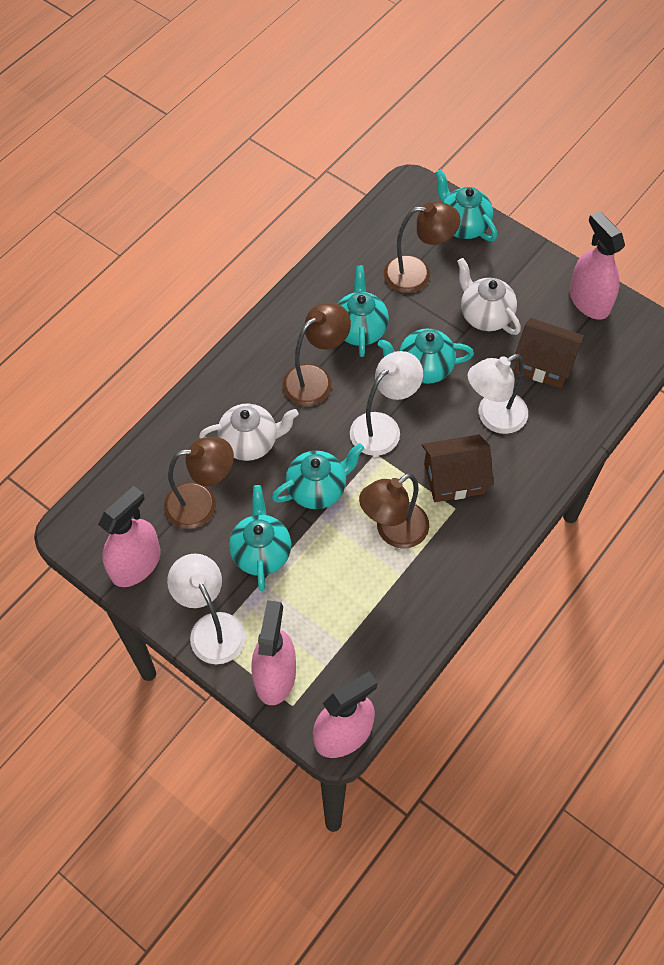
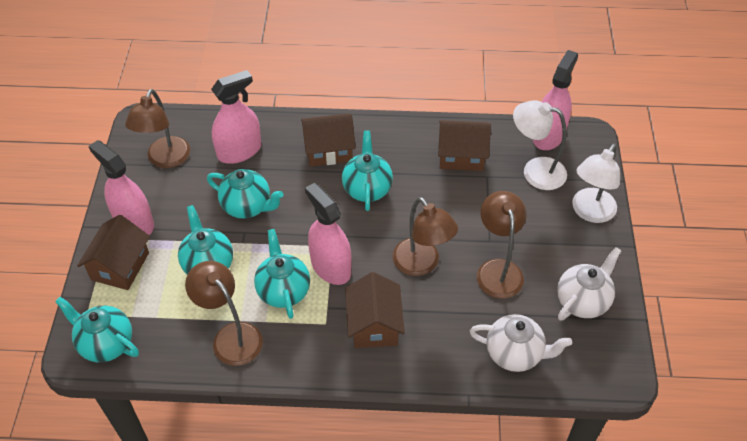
brown house: [422,435,494,502] [513,318,584,388] = 2 -> [77,215,150,290] [301,113,356,167] [345,272,405,348] [438,120,491,171] = 4
white lamp: [167,554,245,664] [350,351,423,456] [468,354,528,434] = 3 -> [513,100,567,190] [572,144,620,223] = 2

